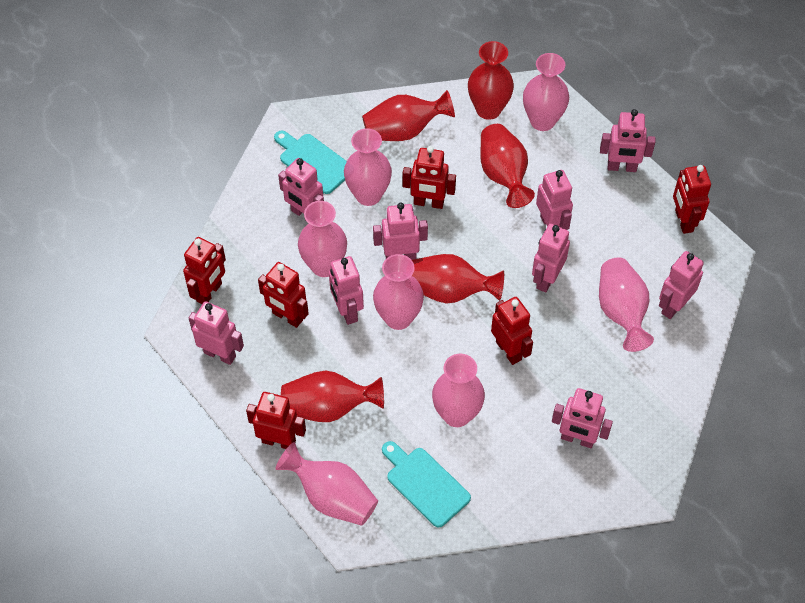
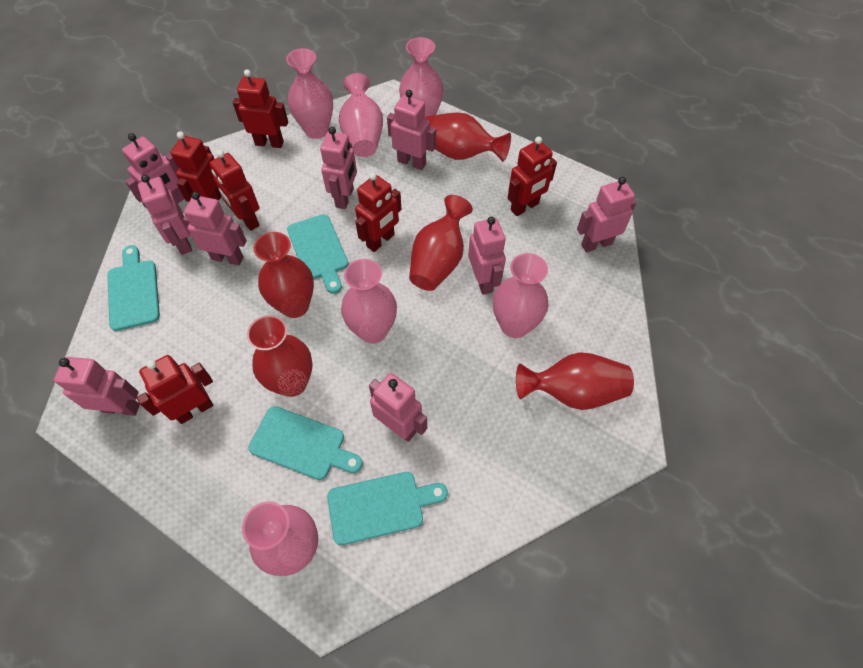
pink vase: [275,442,378,526] [298,201,347,277] [344,128,392,206] [373,254,424,330] [432,354,485,427] [523,53,569,131] [599,258,654,352] = 7 -> [242,501,318,576] [286,48,333,139] [339,73,383,157] [341,259,397,344] [399,37,443,119] [493,253,548,338] = 6
turquoise cutting board: [274,130,347,194] [382,441,471,528] = 2 -> [108,245,160,331] [248,406,363,480] [287,214,348,294] [327,472,448,545] = 4

